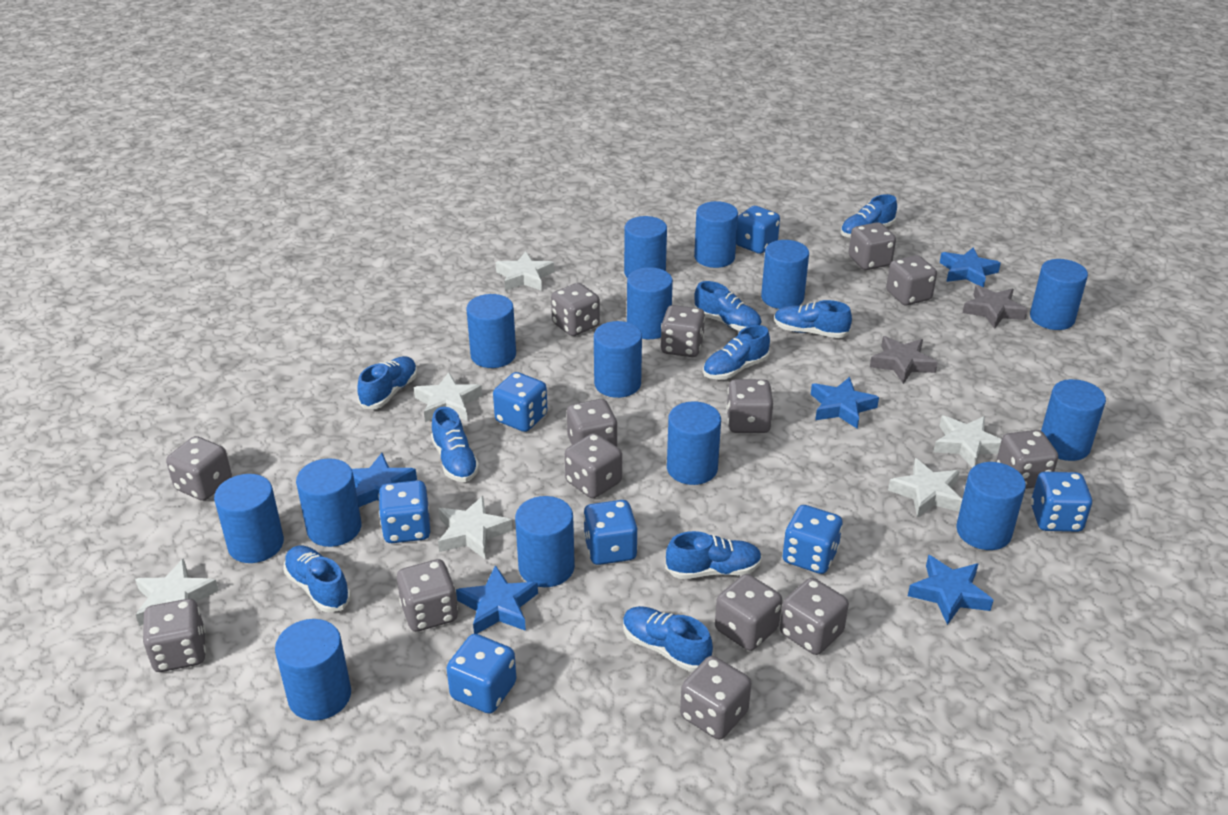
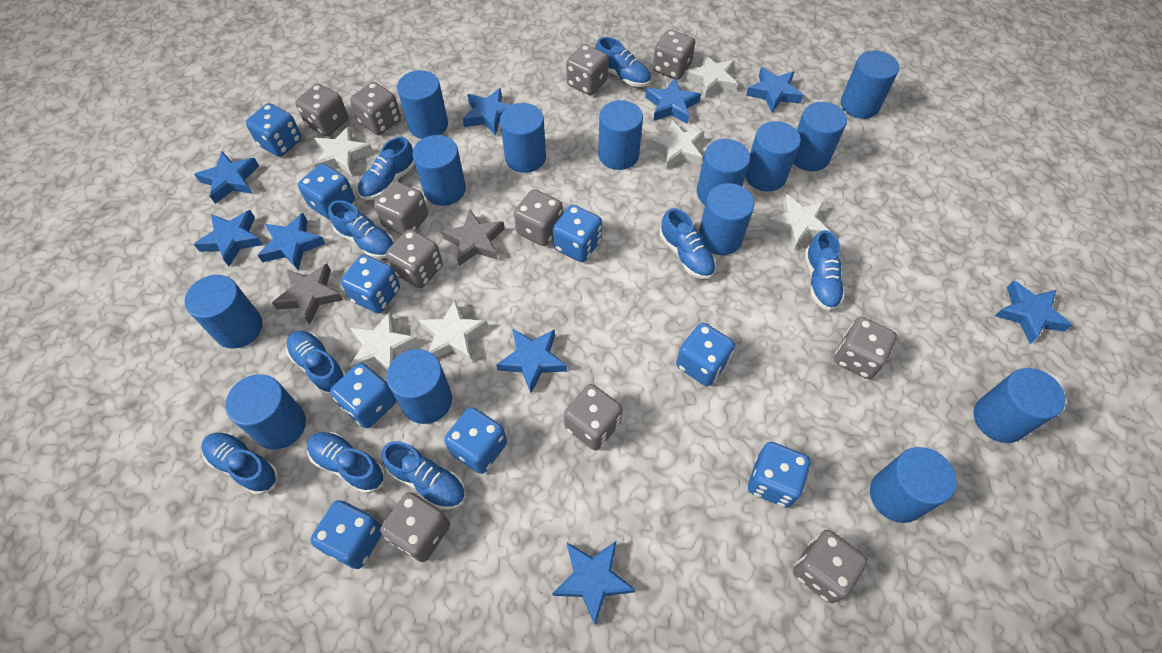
blue dice: [378,480,430,543] [446,634,516,714] [493,372,548,432] [583,500,638,565] [736,206,780,254] [783,505,842,574] [1031,472,1092,532] = 7 -> [246,103,302,157] [298,164,355,220] [310,500,382,569] [330,363,396,428] [341,254,400,313] [444,407,507,474] [553,205,602,262] [676,323,735,386] [748,442,810,508] = 9
blue star: [352,453,417,507] [456,565,538,634] [811,377,879,429] [908,555,993,625] [940,248,1001,287] = 5 -> [194,152,259,204] [194,210,263,266] [258,213,325,270] [463,88,511,136] [496,329,567,393] [552,541,635,625] [645,78,701,124] [746,67,803,113] [995,281,1072,344] = 9
grey dice: [142,599,206,672] [166,436,232,501] [397,559,458,632] [551,283,600,336] [565,433,622,498] [567,399,618,447] [661,305,705,357] [680,656,751,740] [715,574,782,651] [726,379,773,433] [780,578,849,655] [849,222,896,270] [886,255,937,305] [996,430,1058,489] = 14 -> [295,84,348,136] [350,82,401,135] [374,181,428,235] [380,492,450,562] [386,229,443,288] [514,189,563,246] [564,384,623,450] [566,44,609,95] [653,30,695,80] [793,530,868,603] [834,317,897,379] = 11

